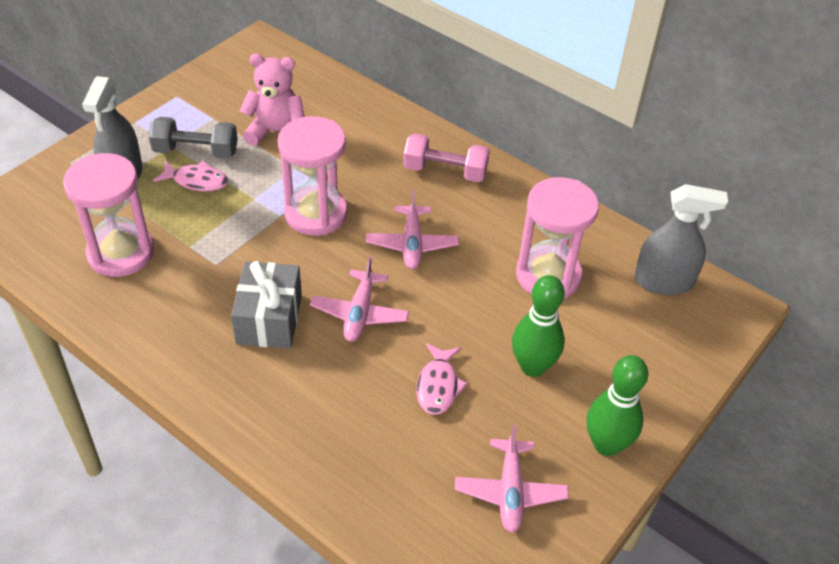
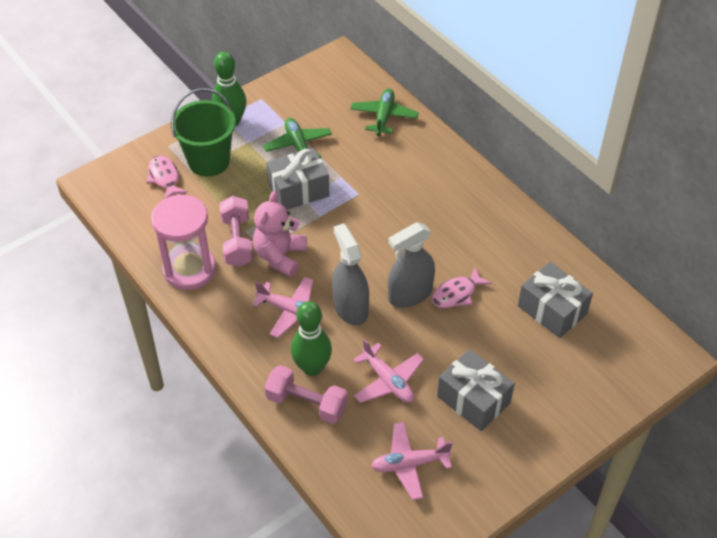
green bucket: none = 0 -> [171,88,236,177] = 1
green plane: none = 0 -> [263,118,332,158] [350,89,419,136] = 2
grey dumbbell: [149,117,238,159] = 1 -> none = 0
grey gift: [231,261,302,349] = 1 -> [266,148,330,210] [437,349,515,431] [518,262,593,338] = 3
pink dumbbell: [403,133,490,182] = 1 -> [219,196,253,267] [265,365,348,424] = 2
pink hourglass: [63,153,154,277] [278,116,348,236] [516,177,599,298] = 3 -> [151,194,216,290] = 1

